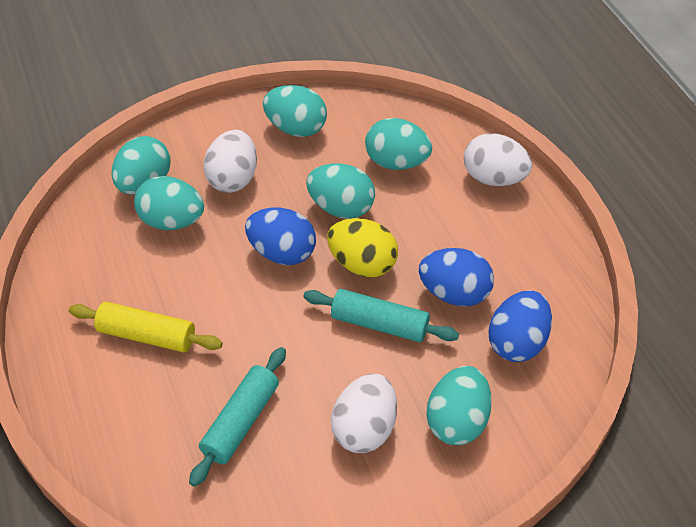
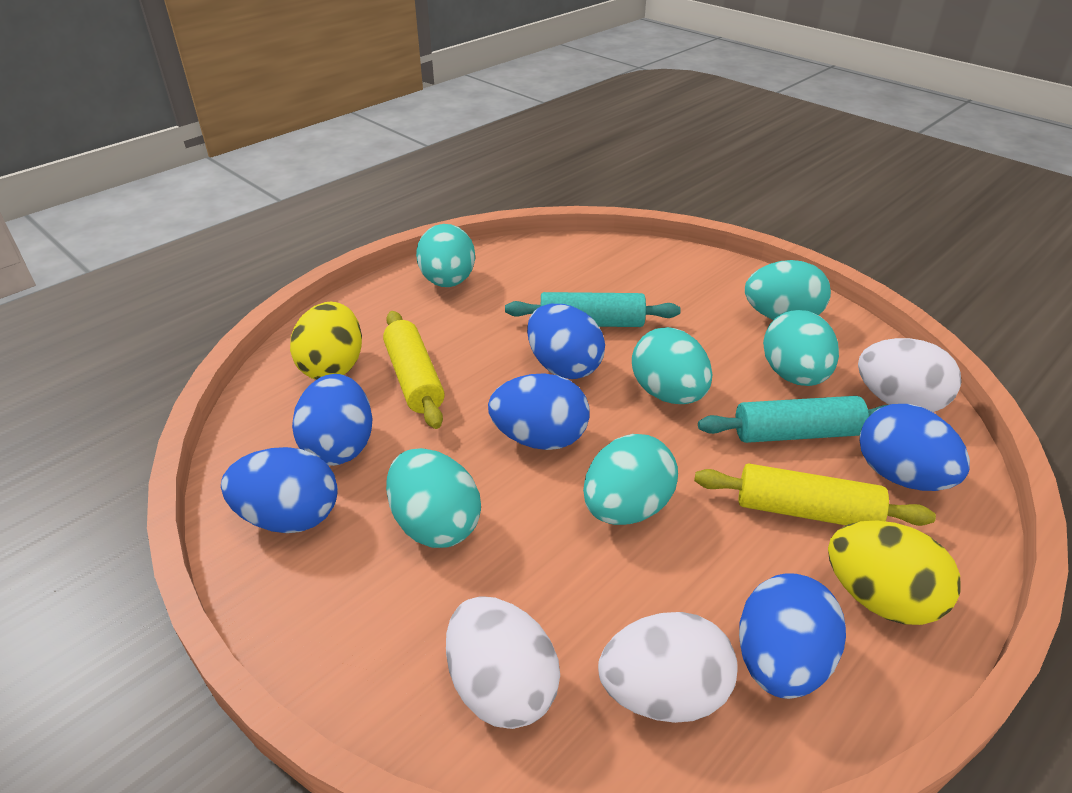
blue egg: [245,208,316,265] [419,248,494,307] [488,290,552,362] = 3 -> [221,447,338,533] [292,374,373,466] [488,373,589,450] [527,304,605,379] [739,573,846,699] [859,404,970,491] = 6
yellow egg: [327,218,398,278] = 1 -> [290,302,362,380] [828,521,961,625] = 2
yellow rolling pin: [69,302,223,352] = 1 -> [383,311,445,429] [694,463,936,526] = 2

